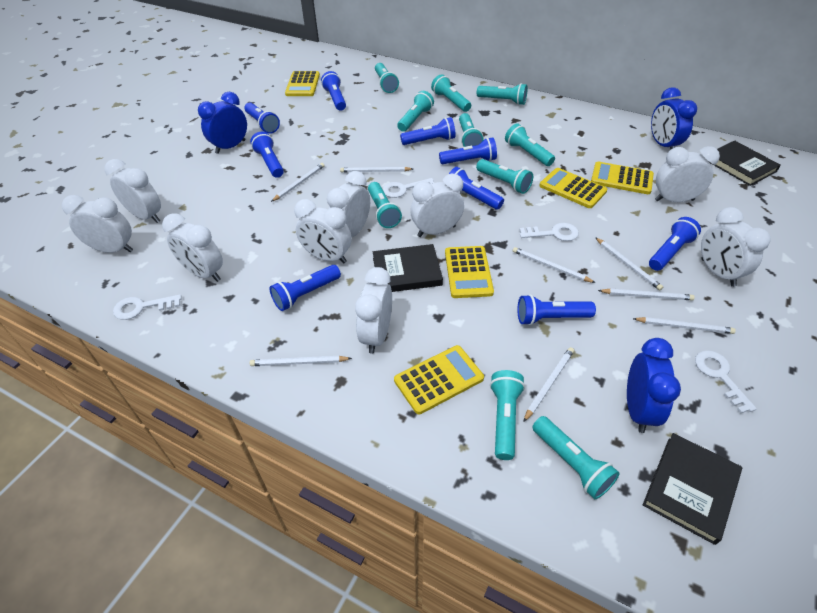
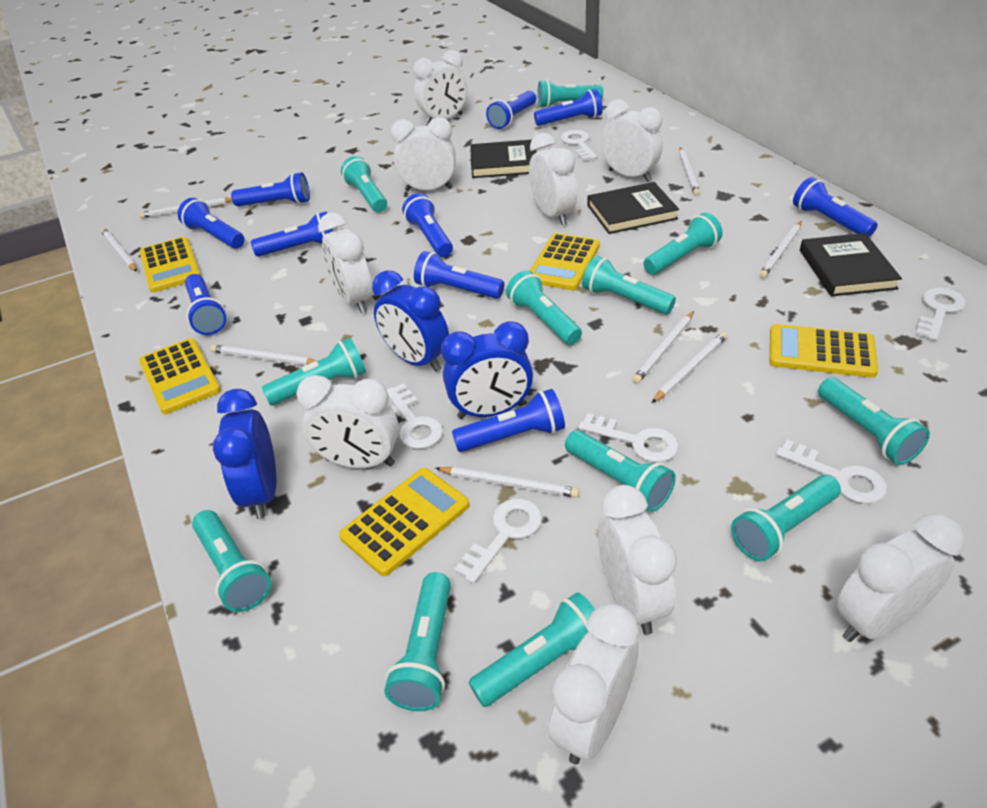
blue flashlight: [244,102,280,134] [250,132,284,178] [270,265,341,311] [321,71,346,111] [400,117,456,145] [439,138,497,164] [449,167,504,210] [517,294,596,325] [649,217,701,271] = 9 -> [178,198,245,249] [185,274,226,335] [231,172,310,206] [251,211,333,257] [402,193,453,257] [414,251,504,299] [452,389,565,452] [486,91,536,129] [534,89,603,126] [793,177,877,237] = 10
turquoise flashlight: [368,182,402,228] [375,63,399,93] [397,91,434,132] [431,74,471,112] [459,113,484,147] [476,159,533,194] [477,83,528,105] [490,370,525,460] [505,123,555,166] [532,416,620,499] = 10 -> [192,510,271,612] [262,338,366,405] [341,156,387,212] [384,572,451,711] [469,592,595,707] [506,270,582,345] [538,80,603,108] [565,430,676,512] [582,256,676,314] [643,212,723,275] [731,475,841,561] [818,377,930,465] = 12
white key: [113,294,182,320] [383,178,434,198] [519,223,579,241] [695,350,757,413] = 4 -> [387,384,443,449] [455,499,542,584] [561,130,597,161] [579,413,679,462] [776,440,887,504] [916,287,966,341] = 6

